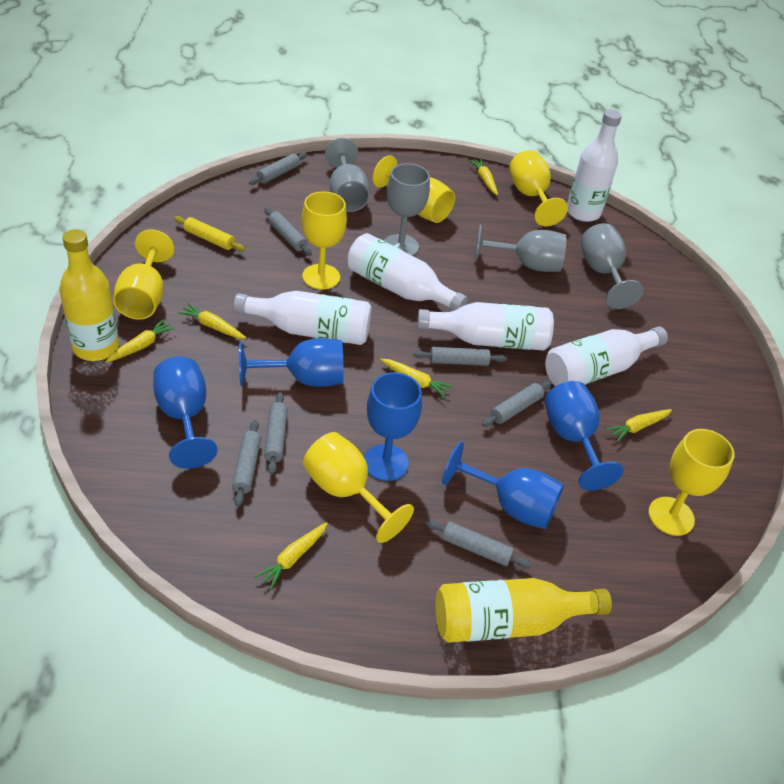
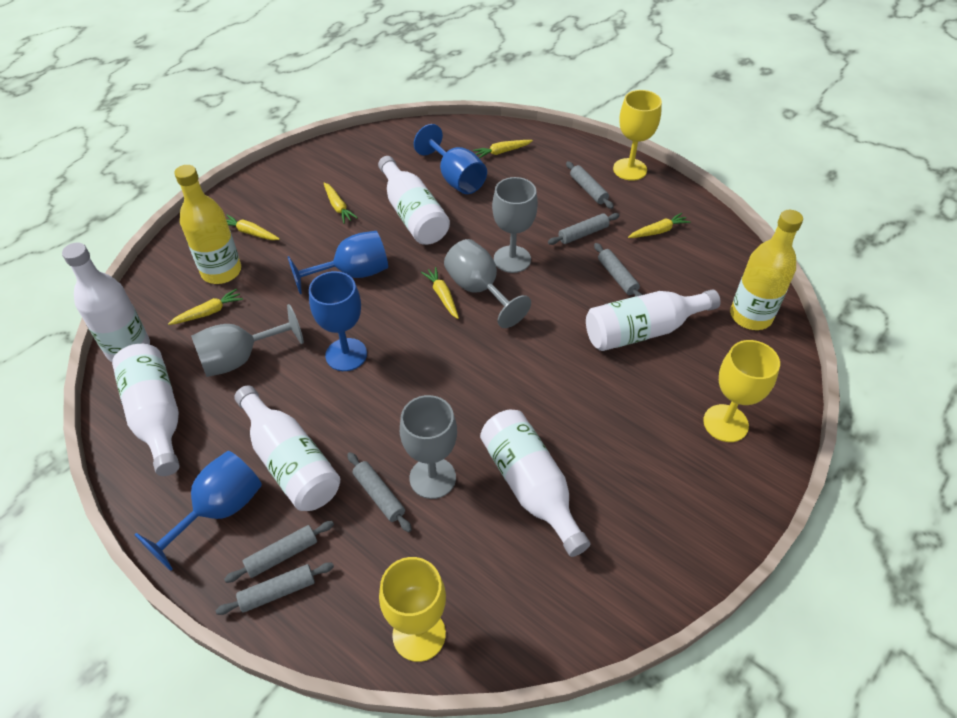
blue goblet: [153,357,217,469] [239,338,344,387] [364,372,422,481] [442,441,564,529] [545,381,624,491] = 5 -> [134,451,262,571] [288,231,388,294] [309,271,367,371] [414,124,487,194] = 4
grey rolling pin: [232,420,261,507] [249,153,307,185] [264,208,312,256] [264,392,288,474] [413,347,507,366] [425,520,532,568] [482,381,552,427] = 7 -> [216,562,334,615] [224,521,334,583] [347,452,412,532] [548,213,620,245] [566,161,614,209] [594,243,643,297] = 6
white bottle: [234,291,371,345] [347,233,467,311] [417,302,554,351] [545,326,668,386] [567,109,622,222] = 5 -> [62,243,150,362] [112,344,180,476] [234,385,340,511] [378,156,450,245] [480,410,590,557] [586,289,721,351] = 6
yellow goblet: [113,230,174,320] [302,191,347,290] [303,432,414,543] [372,155,455,223] [509,150,568,226] [648,429,735,536] = 6 -> [379,557,446,662] [613,90,662,181] [703,340,780,442] = 3
yellow rolling pin: [174,216,245,251] = 1 -> none = 0

